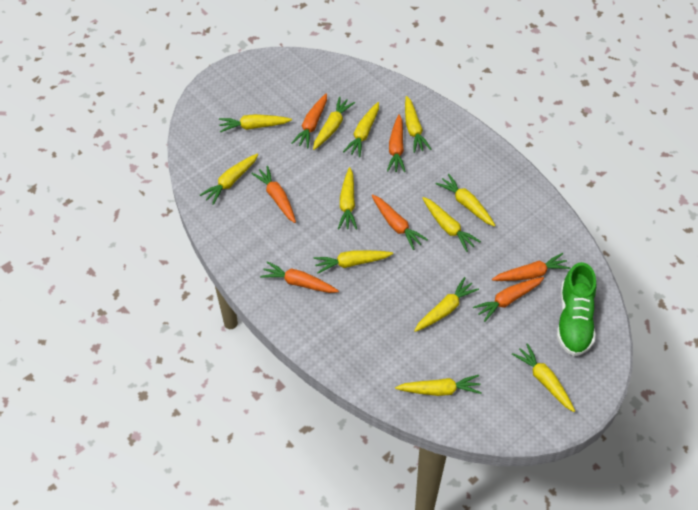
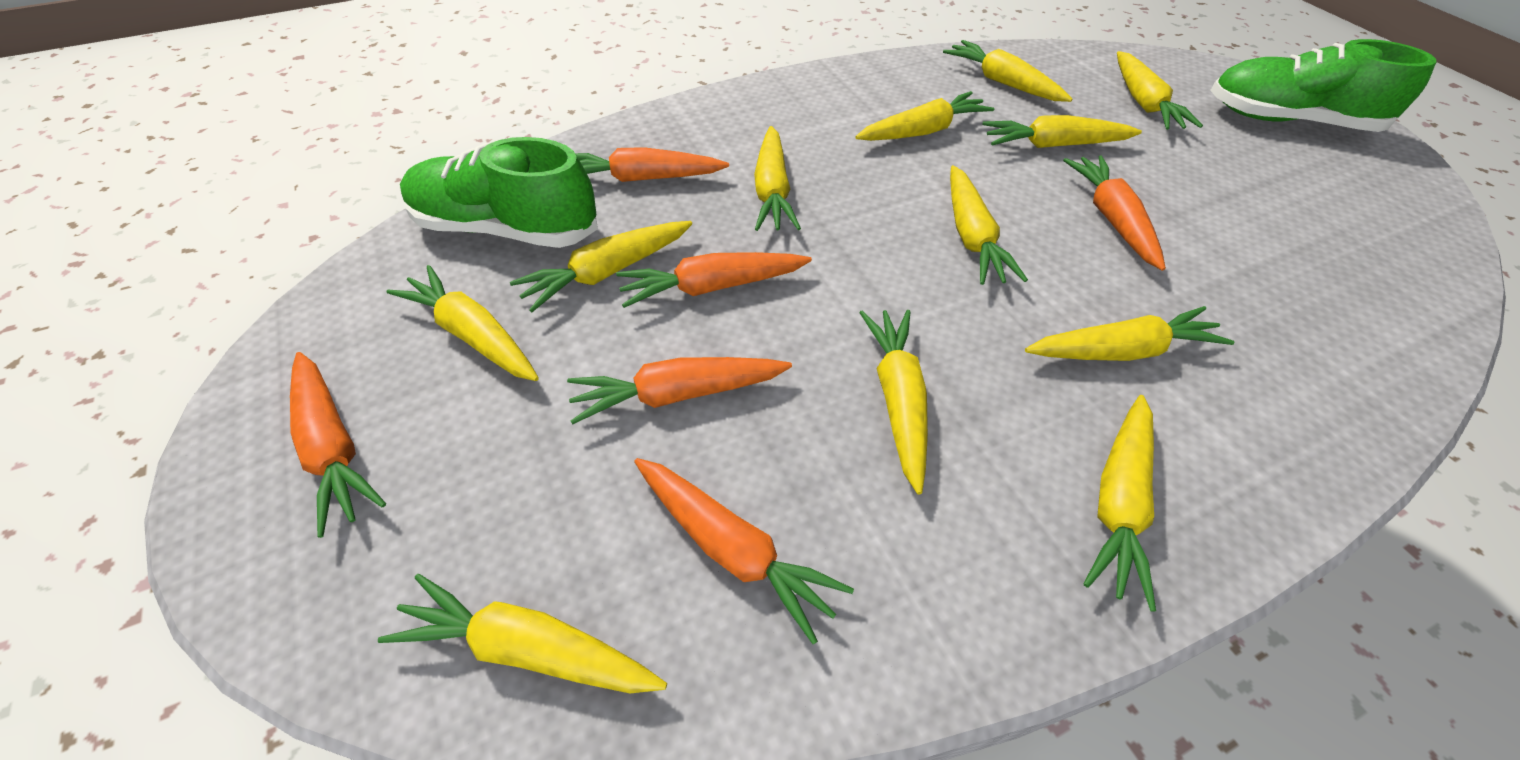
green shoe: [557,262,596,356] = 1 -> [400,137,598,248] [1210,39,1436,132] = 2
orange carrot: [251,166,296,223] [260,261,339,293] [291,94,327,148] [371,194,428,250] [387,114,406,172] [473,277,544,322] [492,253,571,281] = 7 -> [290,352,386,538] [567,357,792,424] [575,147,729,182] [616,252,812,308] [634,458,854,644] [1063,155,1166,271] = 6

